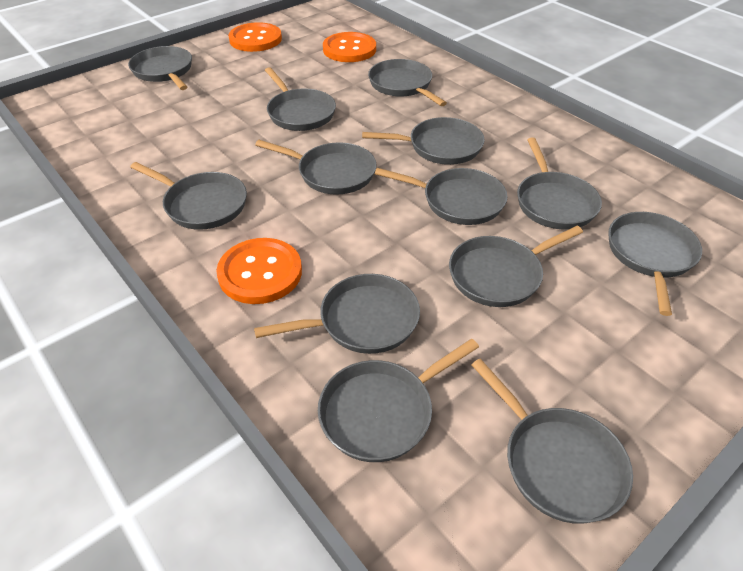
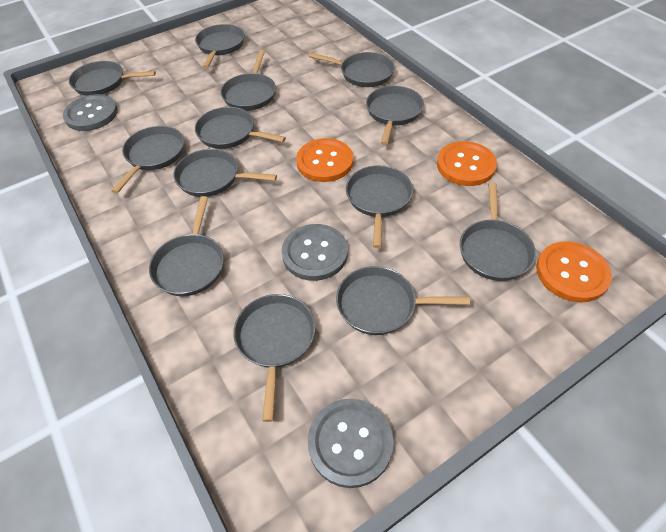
grey button: none = 0 -> [63,94,118,131] [281,224,348,281] [308,399,394,488] = 3

